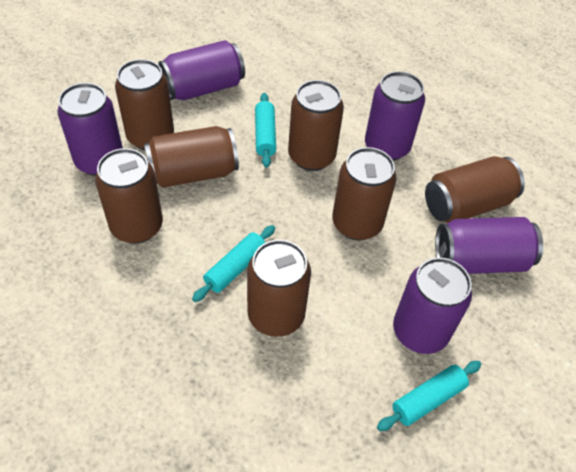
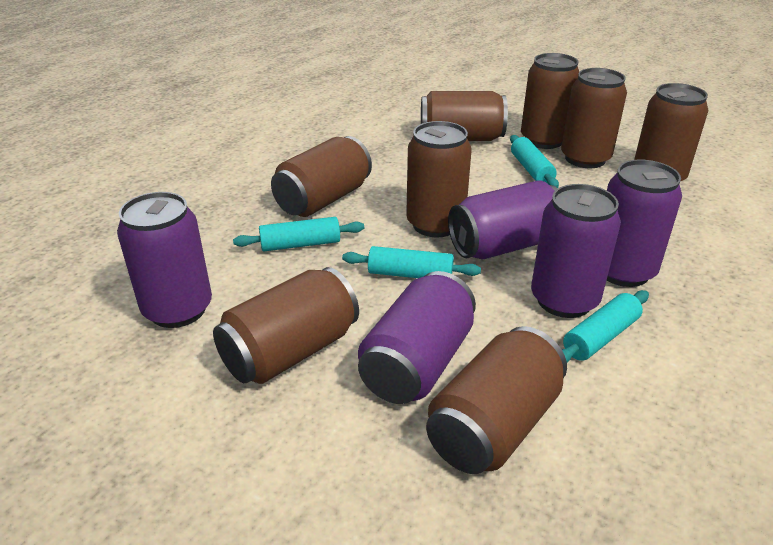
brown can: [95,148,163,244] [115,59,174,150] [144,126,239,188] [247,240,311,337] [288,80,344,171] [332,147,397,240] [425,156,525,223] = 7 -> [213,267,359,384] [271,136,372,217] [406,121,472,238] [421,91,508,141] [426,326,567,474] [521,53,579,149] [561,68,627,168] [634,83,708,181] = 8
turquoise rolling pin: [192,225,275,302] [255,93,276,167] [377,361,482,431] = 3 -> [233,217,364,251] [342,246,481,278] [510,135,559,188] [562,290,649,363] = 4

